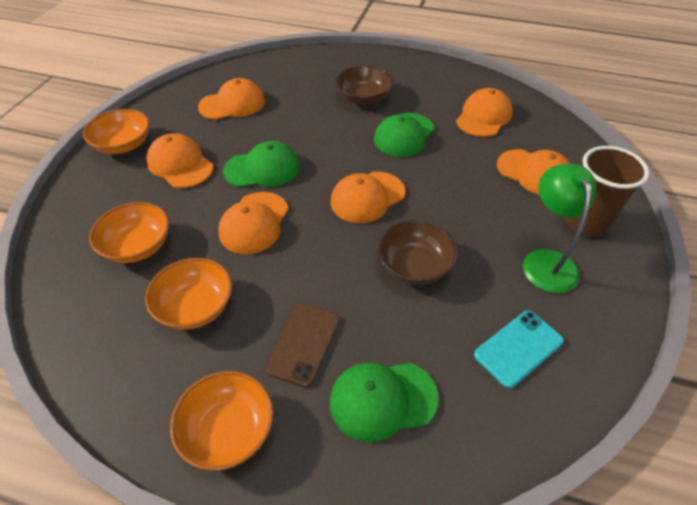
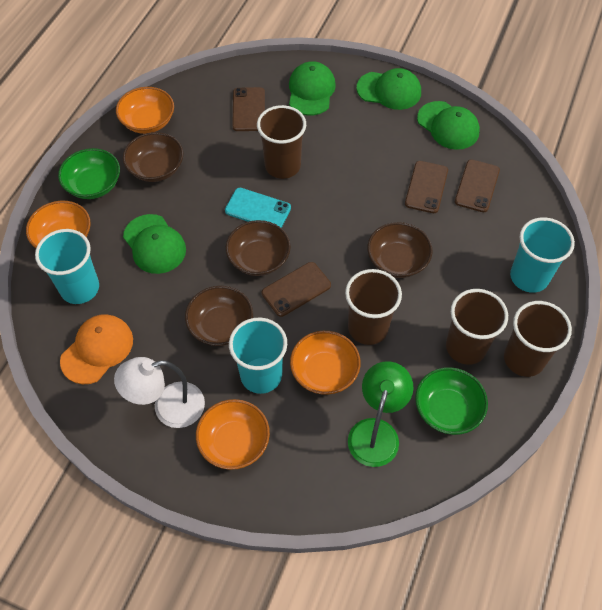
brown bowl: [335,65,393,105] [377,220,457,285] = 2 -> [123,132,183,182] [185,286,253,346] [226,220,291,276] [367,222,433,278] = 4
brown cup: [565,146,649,237] = 1 -> [257,105,306,179] [345,269,402,345] [446,289,508,365] [504,301,572,377] = 4
brown phone: [265,303,339,387] = 1 -> [232,87,265,131] [262,262,331,317] [405,161,448,213] [455,159,500,212] = 4
green bowl: none = 0 -> [58,148,120,199] [415,367,488,435] = 2
green cap: [223,141,300,187] [330,362,439,442] [374,113,435,157] = 3 -> [123,214,186,274] [289,61,336,116] [356,68,421,110] [417,101,480,150] = 4
orange cap: [146,133,213,188] [198,78,265,120] [218,192,289,254] [331,172,405,223] [456,88,513,137] [497,149,571,195] = 6 -> [60,314,133,384] = 1
turquoise cup: none = 0 -> [35,229,99,304] [229,318,287,394] [510,217,575,293] = 3
white lamp: none = 0 -> [114,357,205,428] = 1

